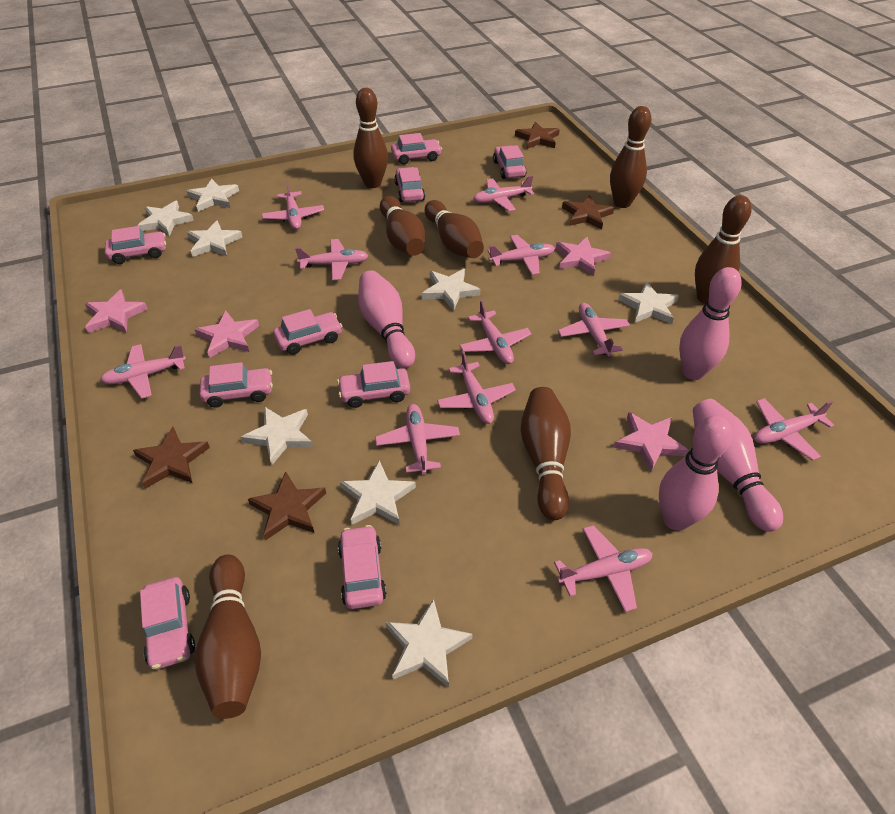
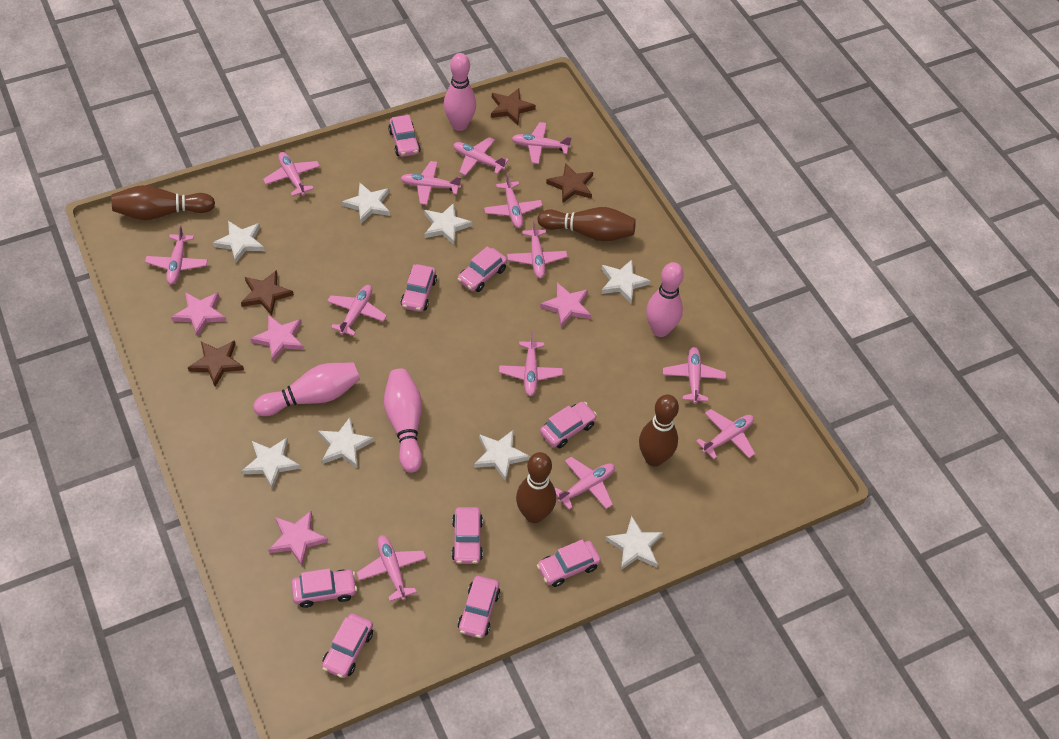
brown bowling pin: [195,554,261,719] [353,88,388,188] [380,196,425,256] [425,200,484,258] [521,387,571,520] [610,106,651,208] [695,195,752,304] = 7 -> [112,185,215,220] [516,452,556,523] [537,207,636,242] [639,395,679,467] = 4
pink plane: [100,344,186,399] [262,180,324,230] [295,239,368,280] [375,404,460,475] [437,351,516,424] [459,300,532,364] [473,175,534,211] [488,235,555,275] [554,525,653,612] [558,303,630,356] [754,398,834,460] = 11 -> [145,225,208,285] [263,152,320,196] [327,285,387,336] [357,535,427,601] [401,161,461,205] [453,137,509,176] [484,173,543,228] [499,332,563,396] [507,220,567,279] [512,122,572,164] [555,457,615,510] [663,347,726,404] [696,409,755,459] = 13

